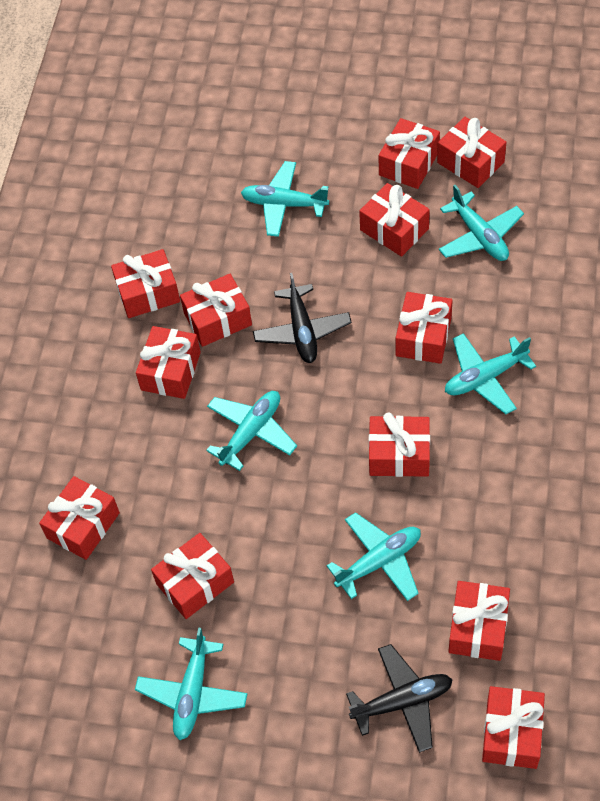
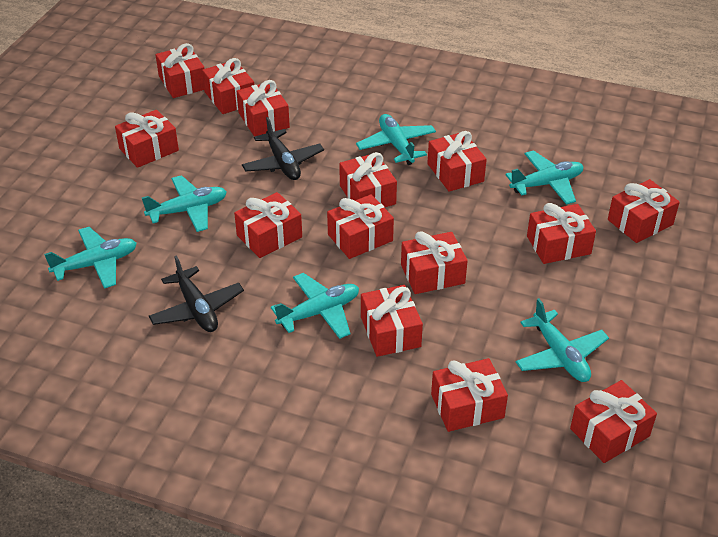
red gift: [39,476,120,560] [111,249,180,318] [136,326,201,399] [151,533,234,619] [180,274,252,347] [359,183,430,257] [369,413,430,477] [378,118,440,189] [396,292,453,364] [437,117,507,188] [448,581,510,661] [482,686,545,769] = 12 -> [115,110,179,168] [155,43,205,98] [202,58,254,114] [234,192,302,258] [237,80,290,137] [327,194,394,259] [339,152,397,207] [361,285,423,357] [401,231,468,294] [427,131,487,192] [431,358,508,432] [527,203,596,264] [570,380,657,463] [608,179,680,243] = 14

